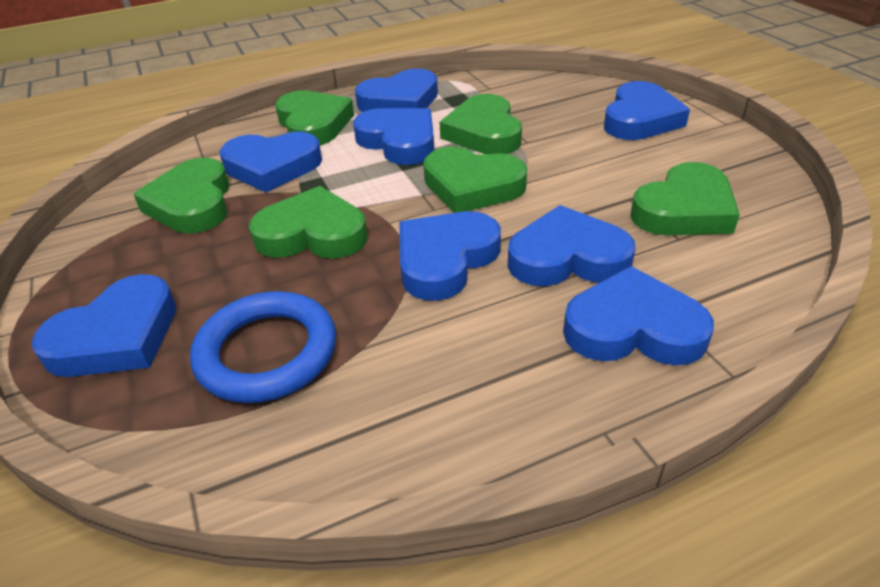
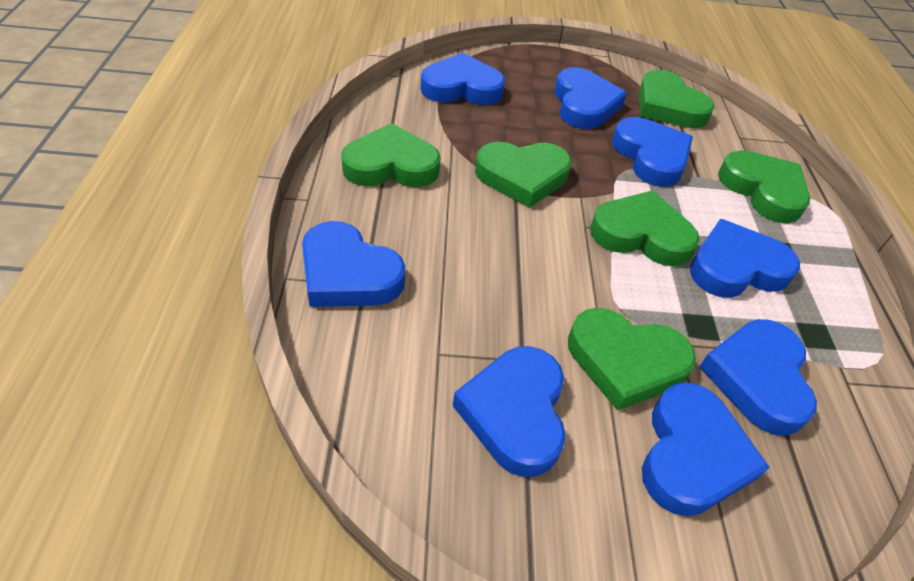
blue ring: [190,291,336,403] = 1 -> none = 0

